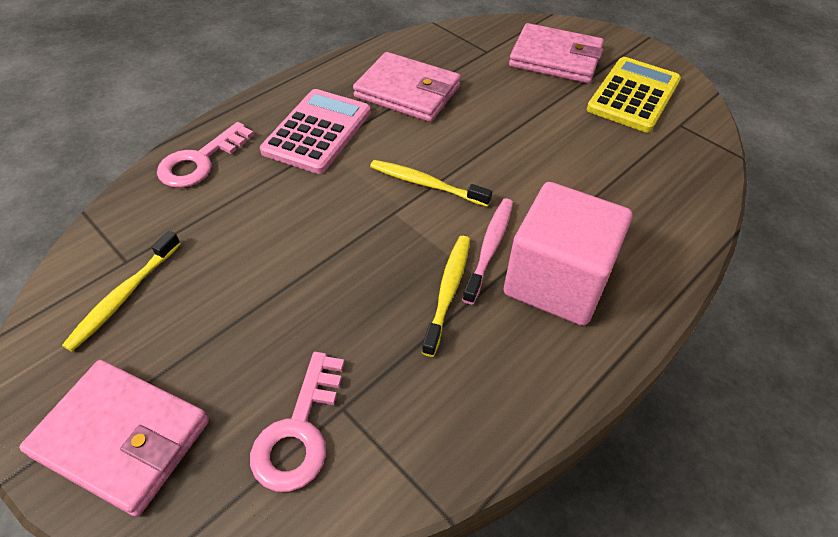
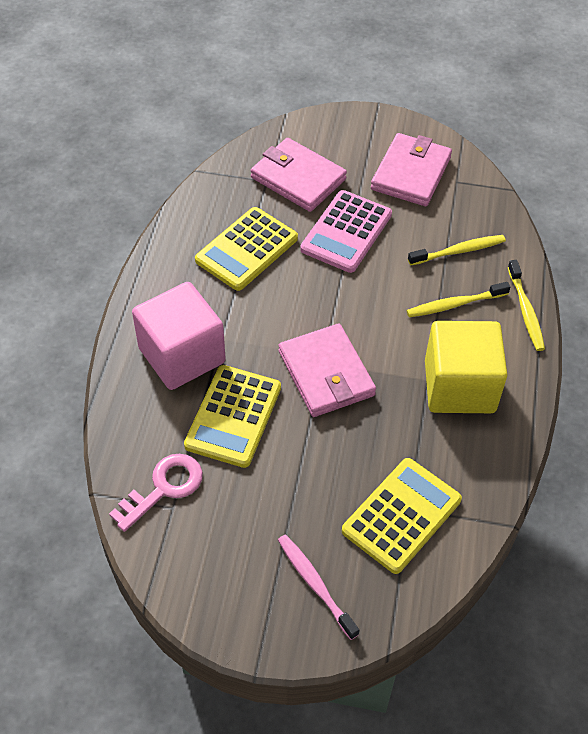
pink key: [157,122,254,188] [250,352,345,492] = 2 -> [109,454,203,532] = 1
yellow calculator: [587,57,681,132] = 1 -> [184,365,281,468] [195,207,298,291] [342,458,462,574] = 3
yellow cube: none = 0 -> [425,321,507,413] = 1

